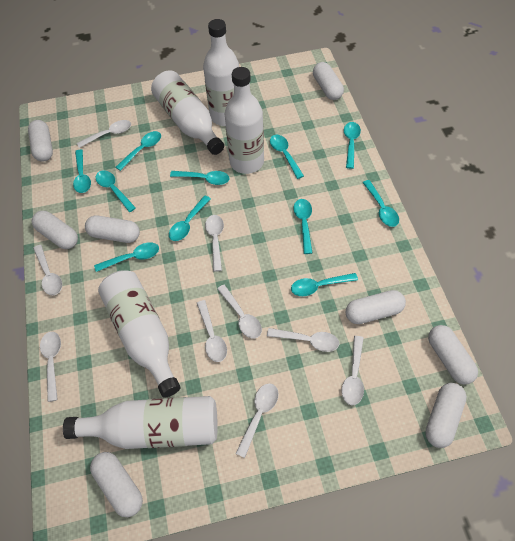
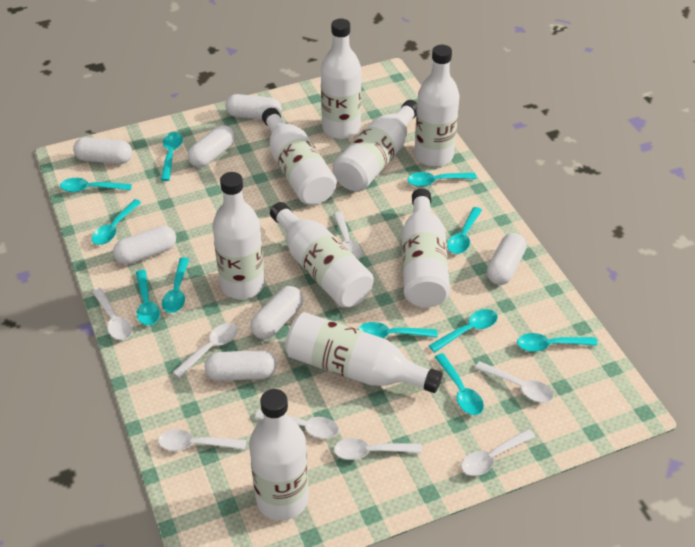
white bottle: [63,396,218,449] [98,270,181,398] [151,70,224,155] [203,19,239,126] [225,67,264,174] = 5 -> [212,172,265,299] [249,389,309,521] [262,108,337,205] [270,202,374,308] [285,312,442,393] [321,19,362,139] [333,100,417,192] [402,188,450,307] [414,45,460,167] = 9
white capsule: [28,120,53,162] [32,211,78,249] [85,215,140,243] [90,452,143,517] [313,62,344,100] [345,290,406,324] [425,383,467,448] [428,325,478,385] = 8 -> [73,137,132,164] [113,226,176,265] [188,125,235,168] [205,350,277,381] [225,94,282,120] [250,286,303,339] [487,233,527,285] = 7
white spoon: [33,245,62,295] [40,332,61,402] [77,120,131,148] [197,300,227,362] [205,215,224,272] [217,285,262,338] [235,383,278,458] [267,328,339,352] [342,336,364,405] = 9 -> [92,288,132,340] [158,429,246,451] [173,323,238,378] [255,410,339,439] [333,212,362,259] [334,438,422,460] [461,429,535,476] [475,361,553,403] = 8

